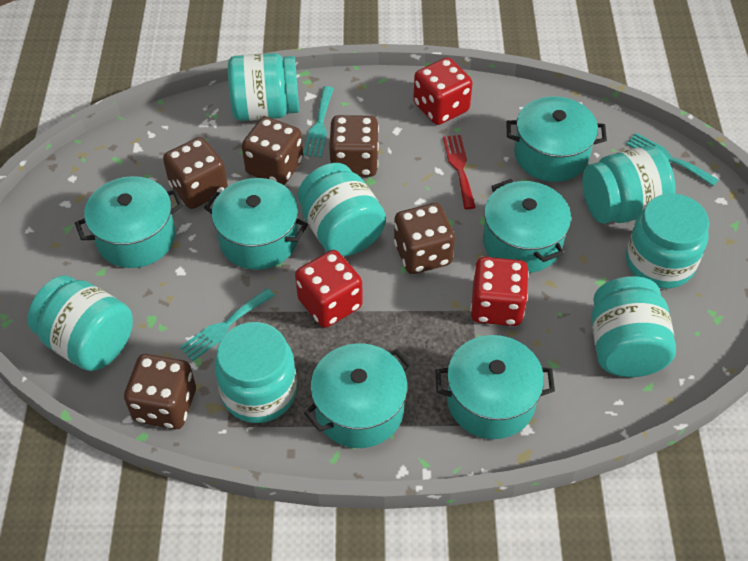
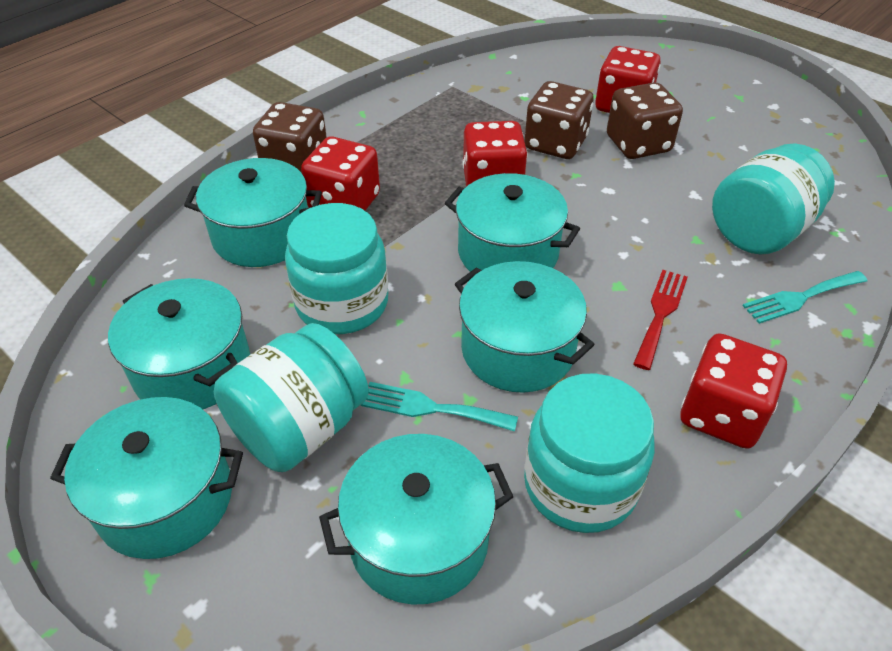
brown dice: [124,354,196,429] [163,137,228,209] [242,117,303,185] [329,115,379,177] [394,203,455,274] = 5 -> [253,102,327,173] [524,81,594,159] [607,82,683,159] = 3
red dice: [295,250,363,328] [413,57,473,125] [470,257,529,326] = 3 -> [301,136,380,211] [463,121,527,187] [595,46,661,113] [681,333,787,449] = 4
turquoise fork: [180,288,275,361] [303,86,334,157] [626,133,719,186] = 3 -> [361,382,518,432] [743,271,868,324] = 2
turquoise jar: [27,275,133,371] [214,322,297,423] [228,53,299,121] [298,163,386,256] [582,145,675,224] [591,276,676,377] [626,194,709,289] = 7 -> [214,323,369,472] [285,203,388,334] [524,373,655,533] [712,143,835,255] = 4

